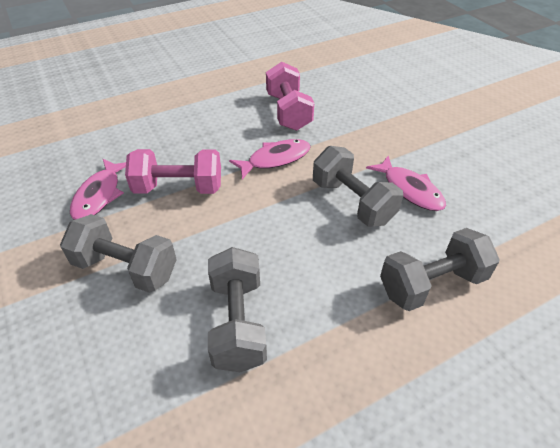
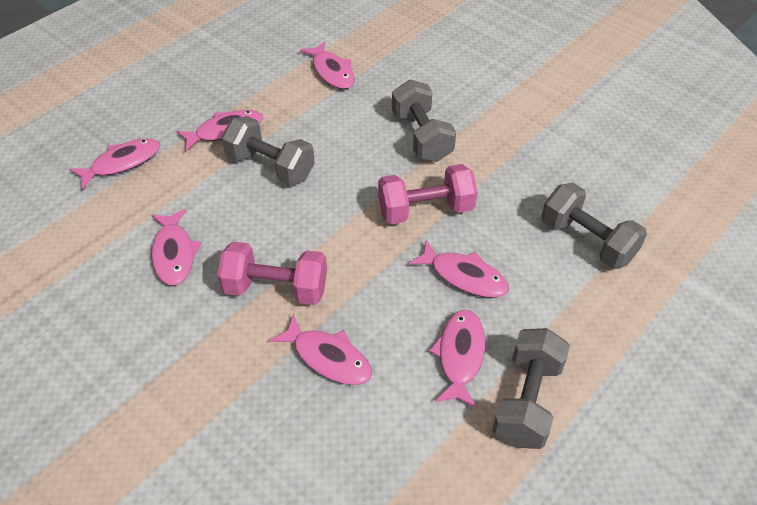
pink fish: [70,159,126,220] [229,139,310,179] [366,156,446,211] = 3 -> [69,138,160,189] [151,209,202,285] [176,110,263,151] [269,314,372,385] [300,41,354,89] [408,240,509,298] [429,310,485,408] = 7

